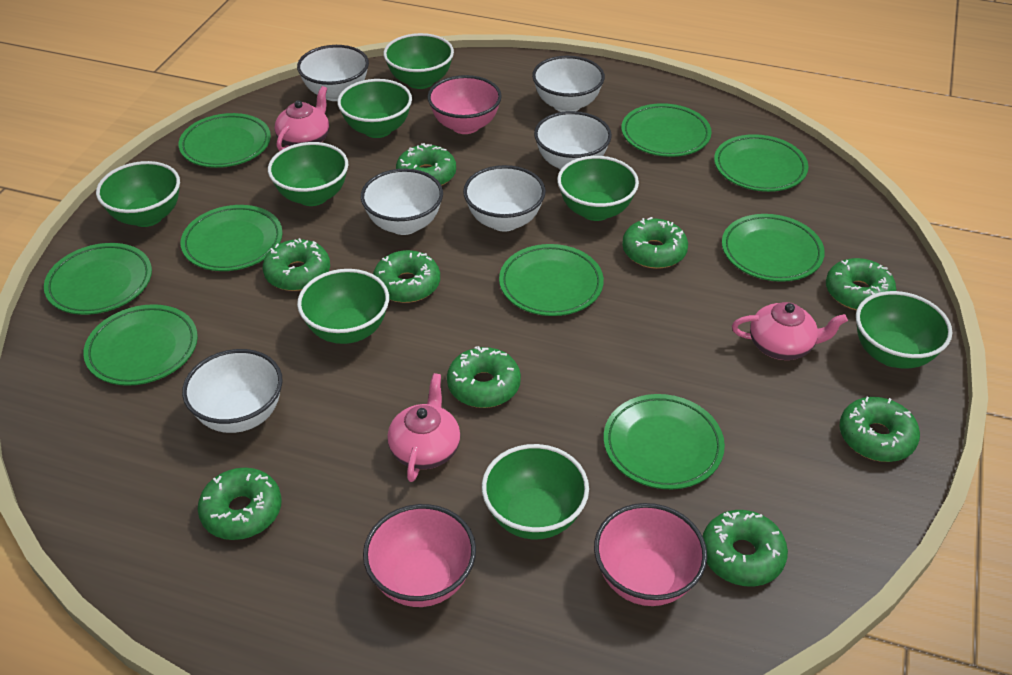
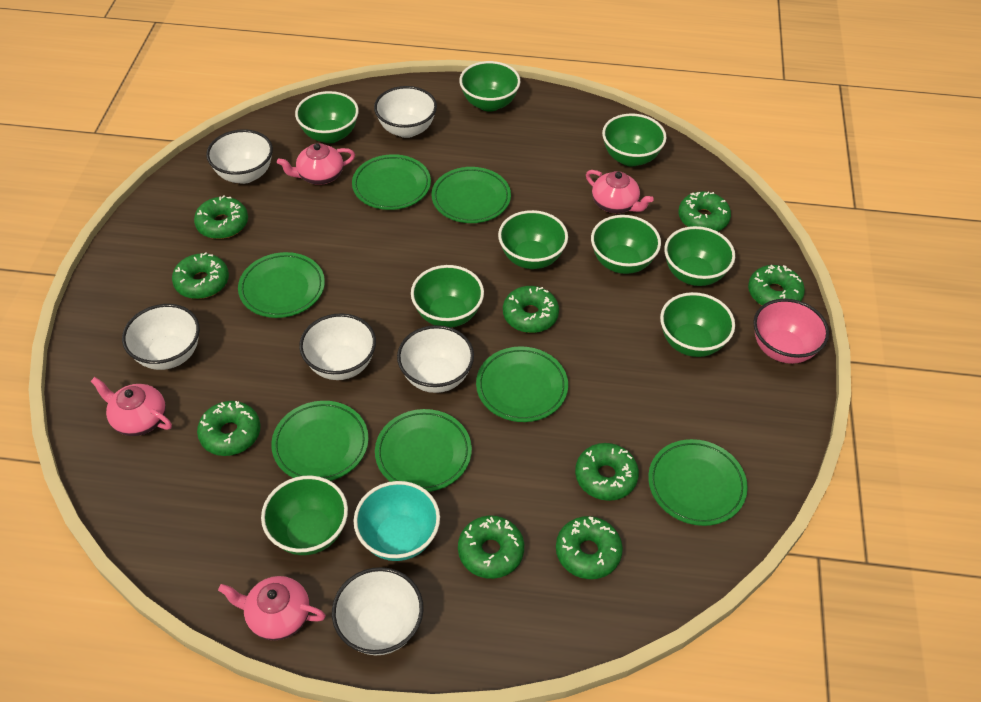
green bowl: [96,161,180,227] [268,142,348,206] [297,269,389,344] [337,79,412,138] [383,33,454,89] [482,444,589,540] [557,156,639,221] [856,291,952,369] = 8 -> [261,476,348,555] [295,91,359,143] [411,265,484,327] [459,61,520,112] [498,210,568,269] [591,215,661,274] [602,113,666,167] [660,292,735,357] [664,226,735,286] = 9
green plate: [44,243,152,315] [83,304,198,386] [179,113,271,168] [181,205,283,271] [499,244,604,316] [604,394,725,489] [621,103,712,157] [714,134,808,192] [722,214,825,282] = 9 -> [238,252,325,318] [271,401,369,481] [352,154,431,210] [375,409,472,492] [431,167,511,223] [476,346,568,422] [648,439,748,526] = 7
pink bowl: [363,504,476,607] [427,75,502,134] [594,503,707,606] = 3 -> [753,299,829,364] = 1
pink teapot: [275,86,329,151] [387,373,460,482] [732,302,848,360] = 3 -> [90,377,172,436] [218,576,326,641] [277,143,355,185] [586,170,654,213] = 4
turquoise bowl: none = 0 -> [354,481,440,561] = 1

